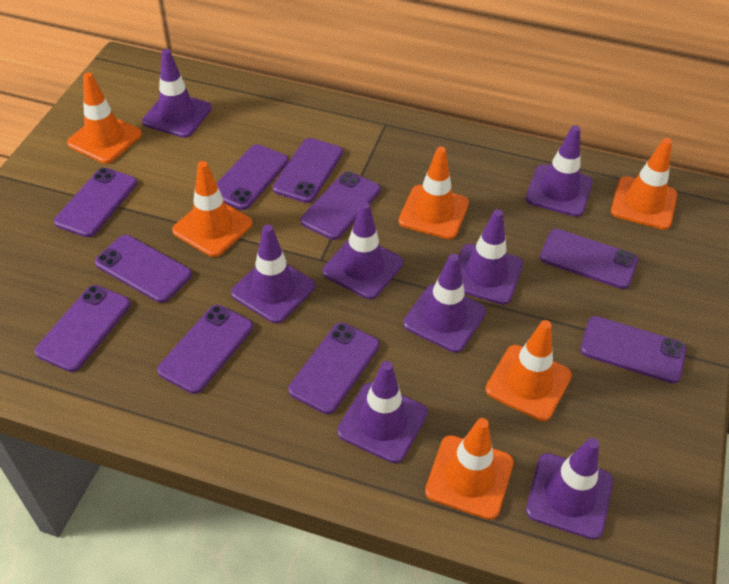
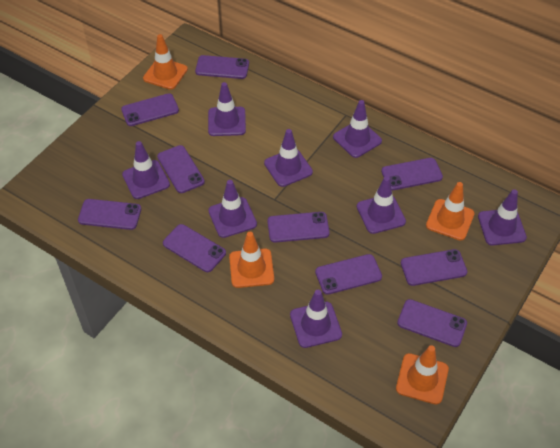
orange traffic cone: [67,72,142,163] [172,161,252,257] [398,147,469,239] [425,418,514,520] [485,320,572,421] [611,138,677,230] = 6 -> [143,34,188,90] [229,232,274,288] [396,345,449,405] [426,182,475,241] = 4

